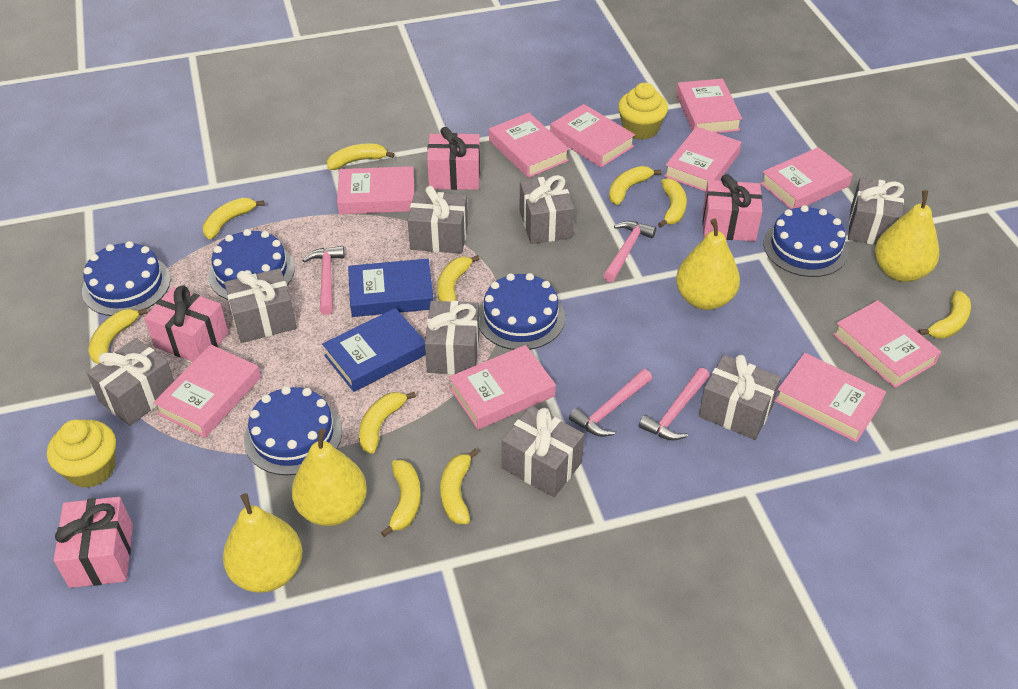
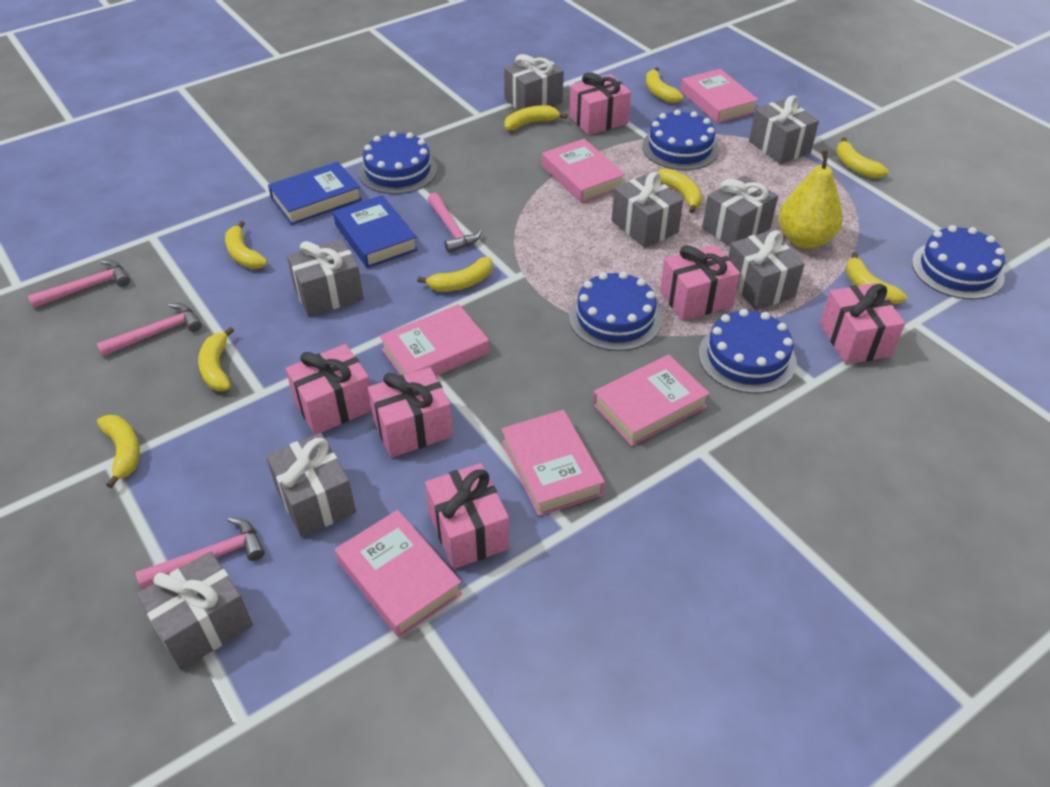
pink book: [153,344,261,438] [337,166,414,214] [449,345,556,430] [489,113,569,178] [550,104,635,168] [664,126,741,192] [676,79,742,133] [760,147,853,209] [775,353,886,442] [833,300,941,388] = 10 -> [335,510,462,638] [380,304,489,376] [501,410,605,516] [542,139,625,203] [593,354,710,446] [681,69,759,123] = 6
pink gift: [54,497,133,588] [144,285,229,362] [427,127,480,190] [702,174,763,241] = 4 -> [286,344,372,435] [368,367,453,458] [425,463,510,569] [569,72,631,135] [660,245,740,321] [820,283,905,364] = 6
yellow banana: [88,308,148,364] [202,198,265,239] [327,144,395,170] [359,392,416,454] [381,460,421,537] [437,255,480,301] [440,449,478,524] [609,166,661,205] [658,178,687,228] [918,291,971,339] = 10 -> [97,415,140,488] [198,327,234,391] [225,221,268,269] [417,257,493,292] [504,105,567,130] [646,67,683,103] [657,169,702,213] [836,137,889,178] [846,252,907,304] = 9
yellow cupcake: [47,419,116,488] [618,83,668,140] = 2 -> none = 0
yellow pear: [223,493,302,593] [291,428,367,526] [676,219,740,310] [875,190,939,282] = 4 -> [778,150,843,249] = 1

